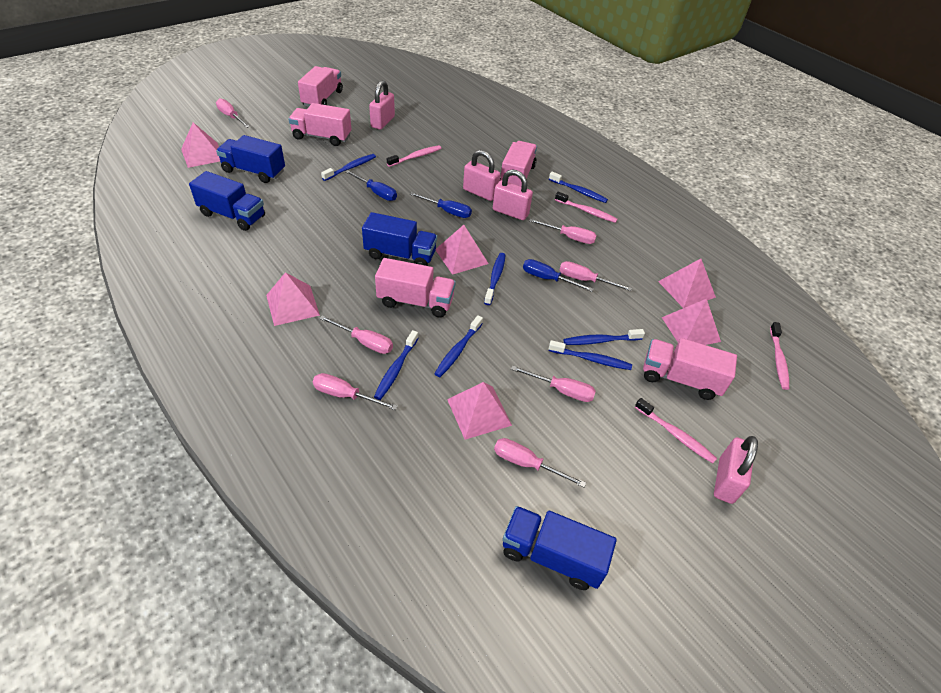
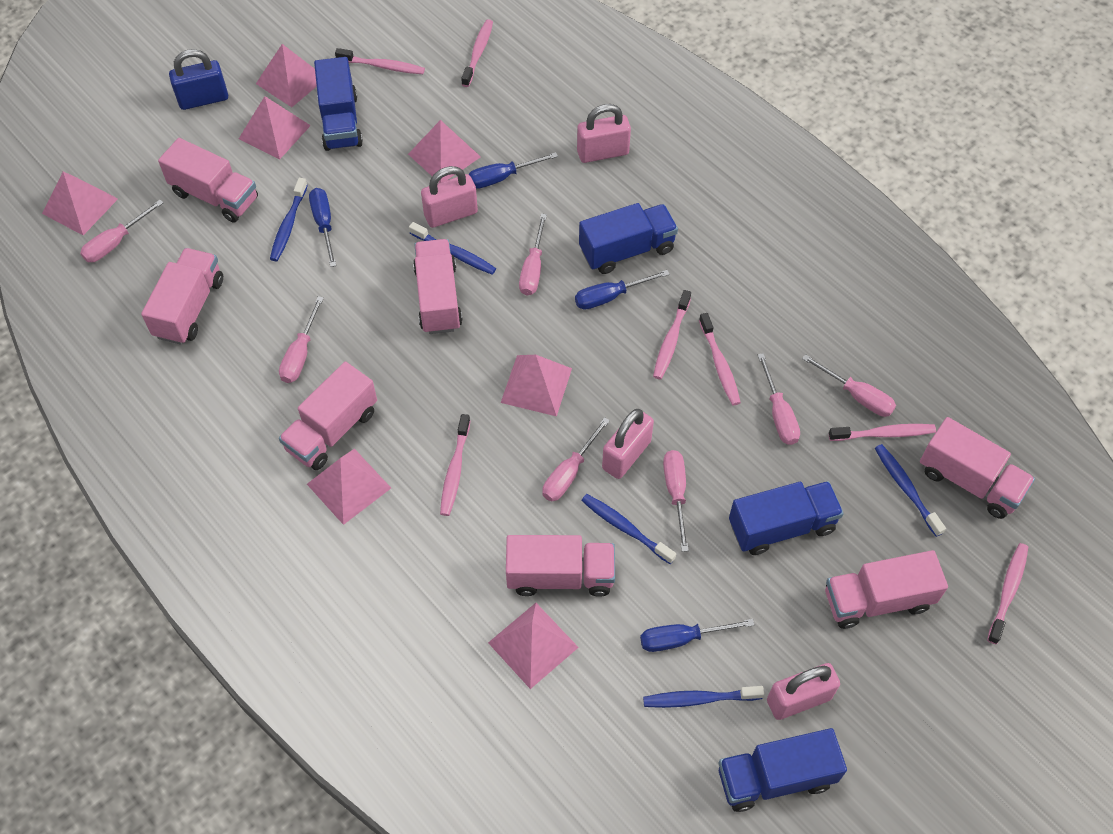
blue padlock: none = 0 -> [169,49,228,110] = 1
blue screwdriver: [345,170,397,201] [409,192,472,218] [523,259,594,292] = 3 -> [309,188,336,267] [468,152,558,189] [575,270,670,310] [640,619,755,652] = 4
blue toothbrush: [321,154,376,181] [374,330,418,400] [434,315,483,377] [484,253,506,305] [549,172,608,203] [549,340,632,370] [564,329,645,345] = 7 -> [270,178,308,261] [409,222,496,275] [581,494,676,564] [643,686,764,708] [875,444,946,537] = 5
pink pyramid: [181,122,220,168] [266,272,320,326] [436,225,489,275] [447,382,512,440] [658,259,716,308] [661,299,721,345] = 6 -> [42,172,118,235] [239,96,311,159] [256,44,317,107] [307,449,391,525] [408,120,481,183] [488,603,579,689] [501,355,572,416] = 7
pink toothbrush: [387,145,441,167] [555,192,618,223] [635,398,717,464] [770,322,789,390] = 4 -> [335,48,425,74] [440,414,470,516] [461,19,493,87] [653,290,691,379] [699,313,741,405] [829,424,936,441] [987,543,1028,644] = 7
pink truck: [288,103,352,146] [298,66,343,107] [375,258,456,318] [500,141,537,187] [643,338,737,400] = 5 -> [141,248,223,345] [158,138,258,223] [279,362,377,470] [413,239,463,334] [506,535,615,597] [825,550,948,629] [920,417,1035,519] = 7

